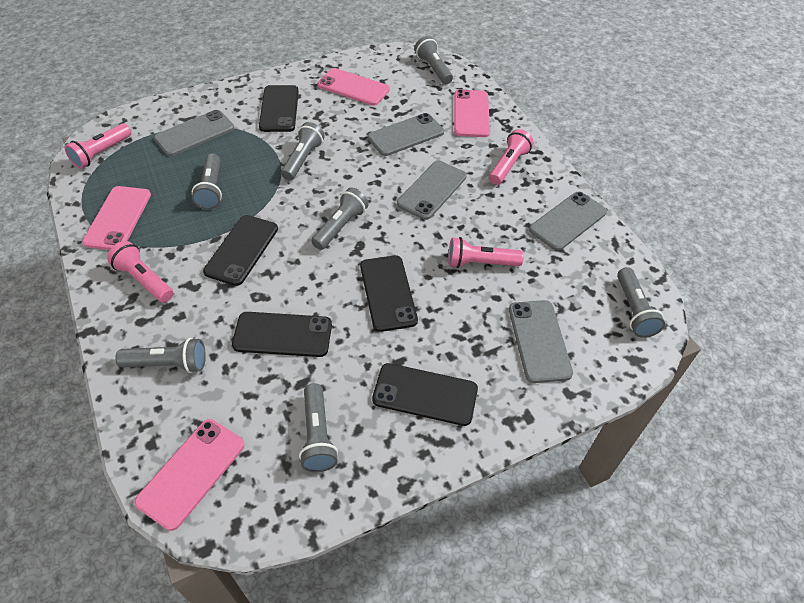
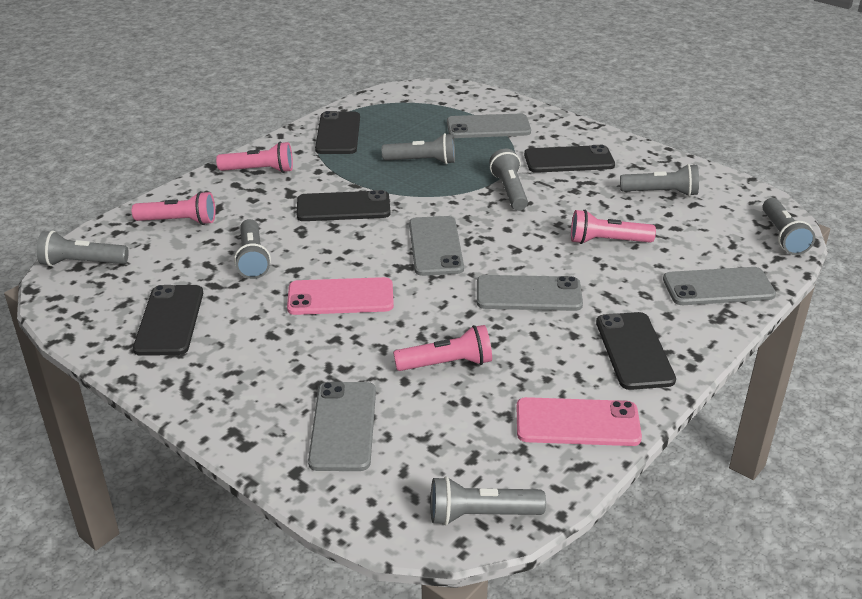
pink phone: [82,186,151,250] [134,419,245,531] [317,68,390,106] [454,89,490,137] = 4 -> [287,277,394,315] [517,397,642,446] = 2

